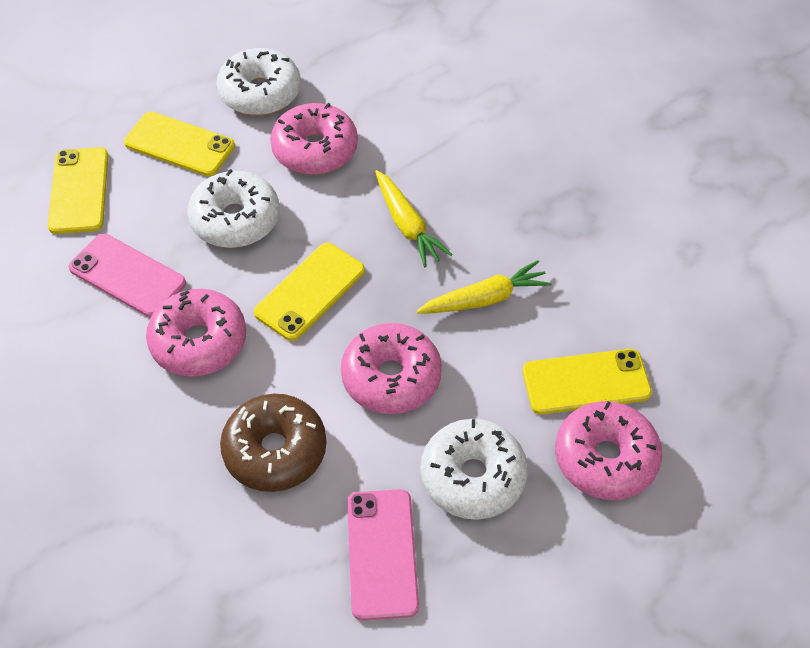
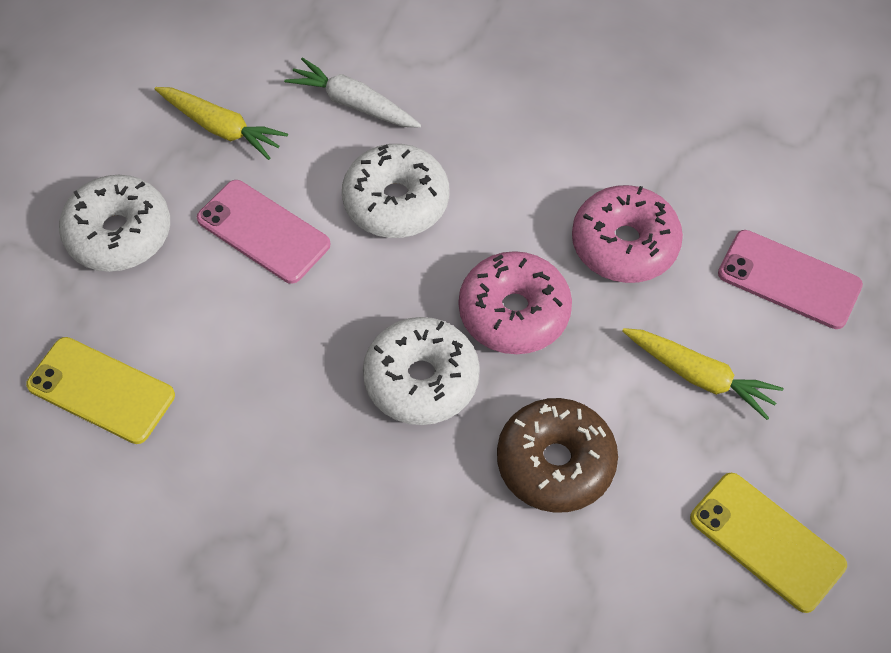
pink donut: [146,289,246,377] [270,103,358,175] [341,323,442,414] [555,401,662,500] = 4 -> [459,251,572,354] [572,185,683,283] = 2
white carrot: none = 0 -> [284,57,421,128] = 1
yellow phone: [48,147,108,234] [124,112,235,176] [254,243,365,341] [523,349,652,414] = 4 -> [26,337,175,444] [690,473,847,613] = 2

